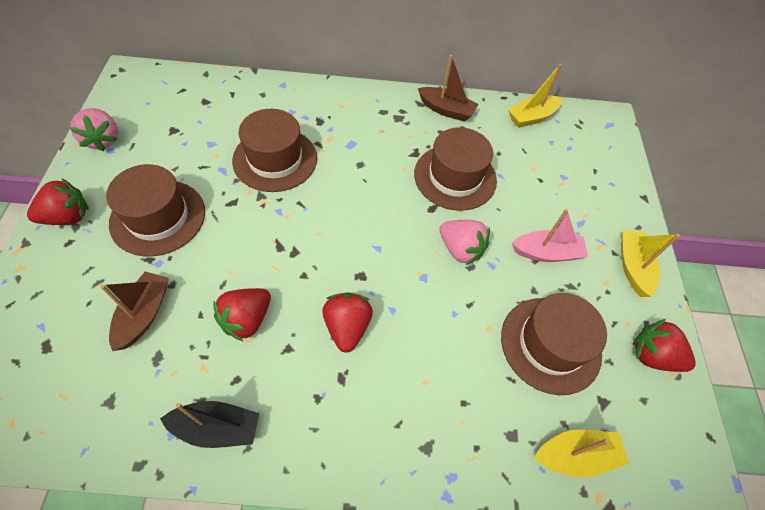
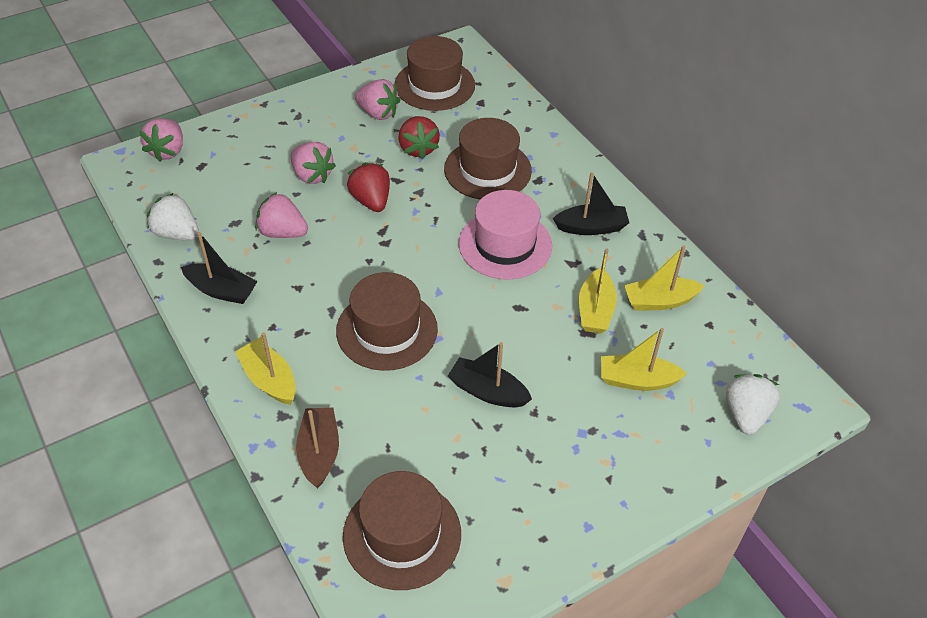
black boat: [160,401,259,448] = 1 -> [181,232,258,304] [447,342,532,407] [553,172,629,235] = 3
brown boat: [100,272,169,351] [418,55,478,122] = 2 -> [296,408,339,488] = 1
pink boat: [512,209,588,262] = 1 -> none = 0
pink hat: none = 0 -> [459,190,552,279] = 1
pink strawberry: [70,108,118,151] [439,220,490,265] = 2 -> [139,119,183,162] [255,192,308,238] [290,142,336,184] [355,79,400,120] = 4
red strawberry: [27,178,89,225] [213,288,271,342] [322,292,373,353] [633,319,696,372] = 4 -> [347,162,390,212] [398,116,440,159] = 2
white strawberry: none = 0 -> [147,193,199,240] [726,374,780,435] = 2
yellow boat: [508,64,563,128] [534,430,629,477] [621,230,680,297] = 3 -> [235,332,296,405] [579,248,617,334] [601,328,687,391] [624,245,704,310] = 4

